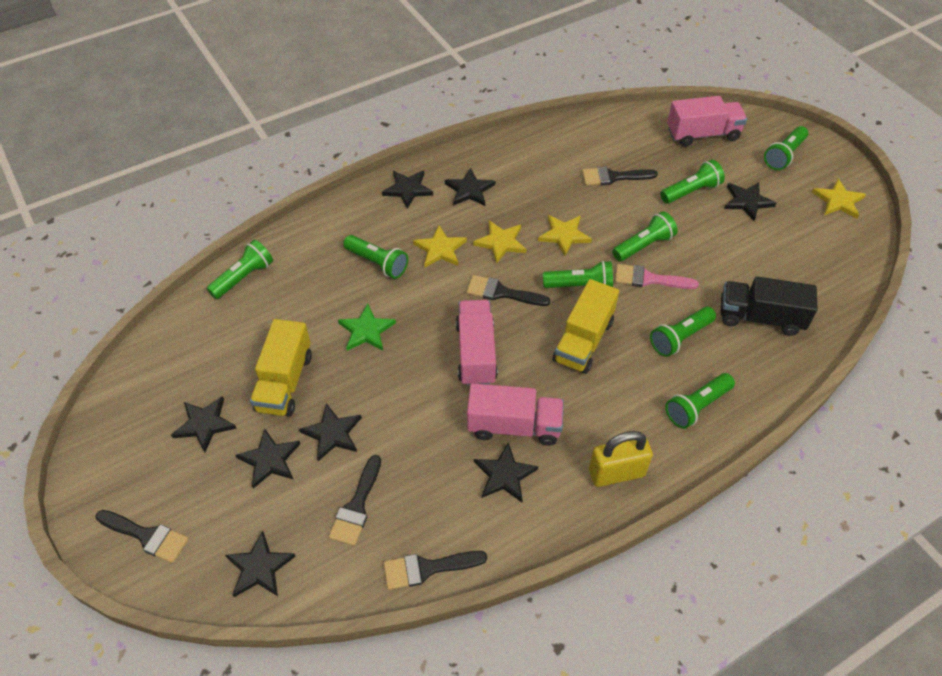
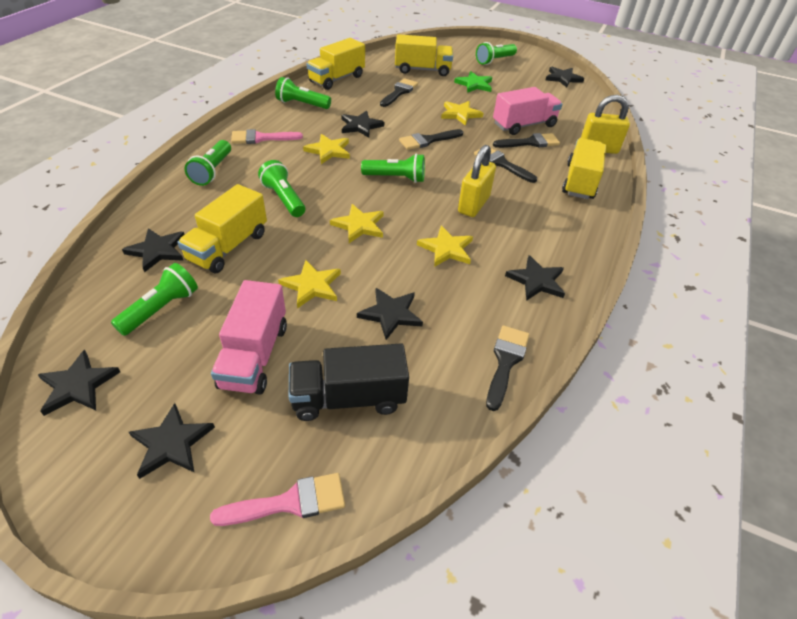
black star: [171,396,237,453] [225,531,295,597] [235,429,300,488] [299,403,362,461] [382,171,433,209] [445,168,495,206] [474,442,538,502] [724,182,777,221] = 8 -> [38,350,120,416] [122,228,185,272] [129,403,215,479] [341,111,384,138] [357,288,423,340] [505,255,565,301] [546,67,584,87] = 7
green flashlight: [206,240,273,299] [343,235,408,279] [543,261,613,288] [612,211,678,261] [650,307,716,357] [660,160,725,204] [665,373,735,429] [764,126,808,170] = 8 -> [111,263,198,336] [184,140,231,186] [258,160,305,217] [275,77,331,109] [361,153,425,183] [476,42,517,65] = 6
pink brush: [615,264,699,289] = 1 -> [210,473,345,526] [231,129,303,144] = 2
pink truck: [456,300,498,386] [467,383,564,446] [667,96,747,147] = 3 -> [211,280,287,394] [493,87,562,135] = 2
yellow padlock: [589,431,653,487] = 1 -> [458,145,496,217] [581,95,630,154] = 2
yellow star: [413,226,467,267] [473,221,526,264] [538,215,592,256] [812,179,866,218] = 4 -> [278,260,341,308] [303,134,350,164] [330,204,384,243] [417,226,473,267] [441,101,483,126] = 5
yellow truck: [250,319,312,416] [553,279,619,374] = 2 -> [178,184,267,274] [306,38,365,90] [395,34,453,76] [562,138,606,199] = 4

